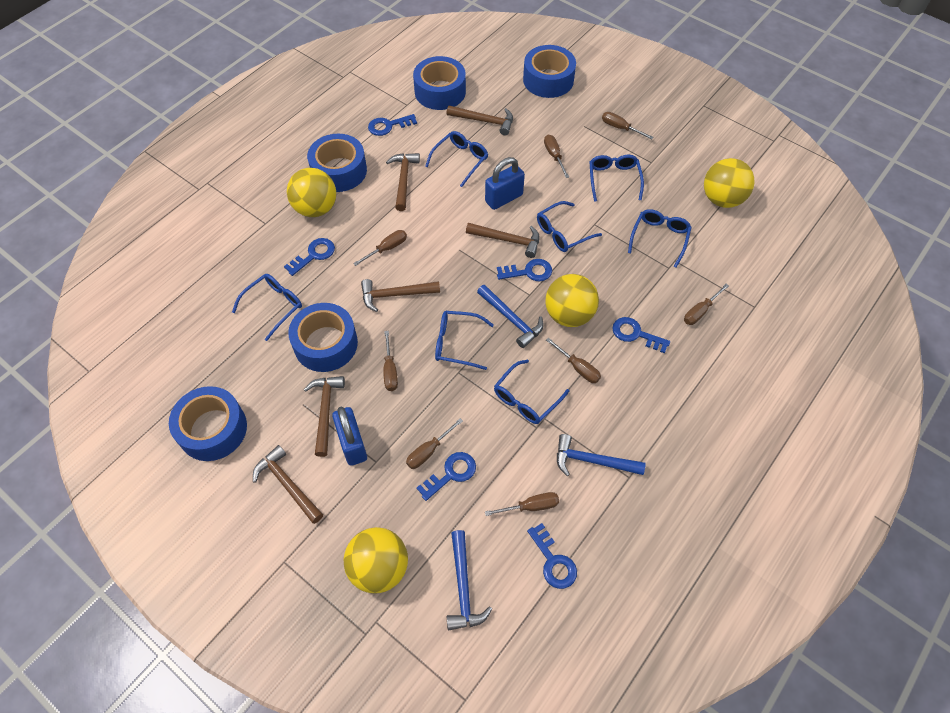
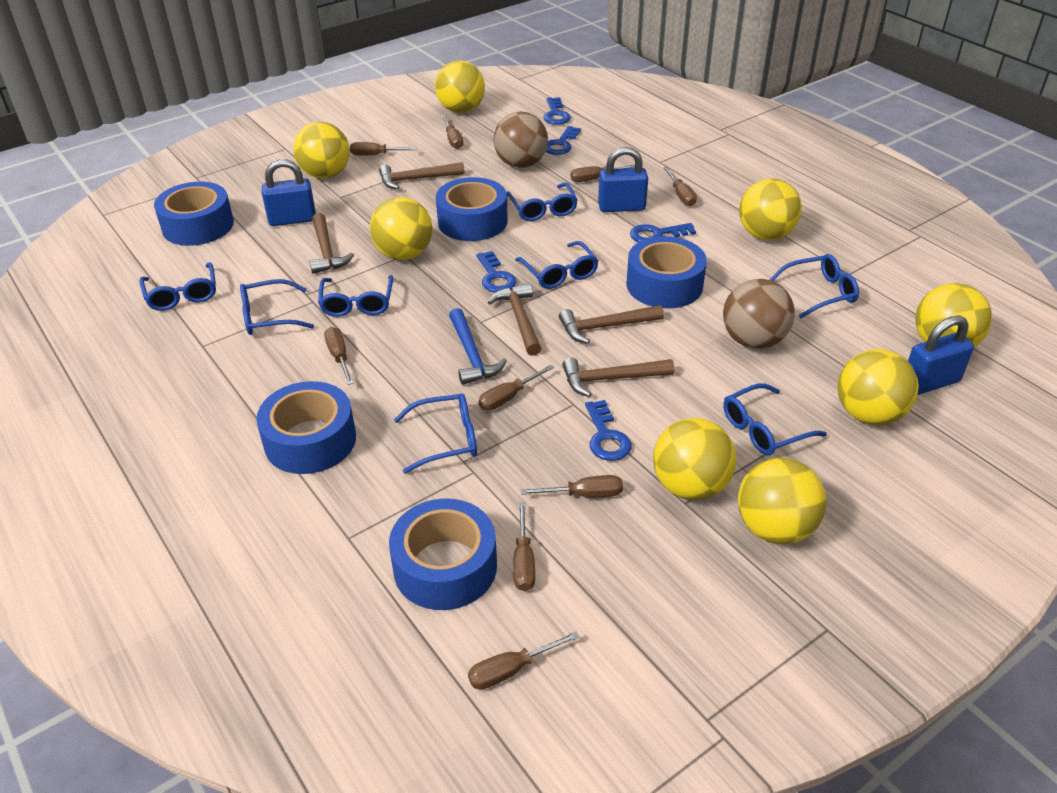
blue glasses: [232,274,302,341] [425,131,488,187] [435,311,494,370] [494,359,569,424] [537,201,602,252] [589,155,644,202] [628,209,692,268] = 7 -> [139,262,216,311] [240,279,314,335] [318,275,393,317] [394,393,477,474] [507,182,578,221] [515,241,599,289] [723,383,827,455] [769,254,859,318] = 8
blue hammer: [447,530,492,630] [477,285,544,348] [557,434,646,476] = 3 -> [449,308,507,385] = 1
blue key: [284,238,335,276] [368,114,417,136] [416,452,476,501] [497,259,552,282] [527,523,577,589] [612,317,670,353] = 6 -> [476,251,517,293] [543,97,571,125] [546,126,581,155] [585,400,632,461] [630,223,696,242] = 5
blue padlock: [332,407,367,466] [485,157,525,210] = 2 -> [262,159,316,226] [598,147,648,212] [908,316,974,395] = 3
brown ball: none = 0 -> [493,111,548,168] [723,279,795,349] = 2
brown hammer: [253,445,323,524] [304,376,345,457] [361,279,440,312] [386,153,420,211] [446,105,513,135] [466,223,540,258] = 6 -> [310,213,354,274] [379,162,465,189] [488,283,542,356] [559,305,664,344] [562,357,674,397] = 5
brown screwdriver: [353,230,407,266] [383,331,398,391] [406,418,463,469] [485,492,559,516] [544,135,569,178] [546,338,601,383] [602,112,653,140] [684,284,729,325] = 8 -> [324,327,353,385] [350,142,417,155] [442,115,463,149] [468,631,579,690] [479,365,554,410] [513,502,535,591] [521,475,623,497] [571,165,635,182] [663,167,697,206] = 9
yellow ball: [287,168,336,217] [344,527,408,593] [545,274,599,327] [704,158,754,208] = 4 -> [293,122,350,179] [370,197,432,260] [435,60,485,113] [653,418,737,500] [738,458,826,544] [739,178,802,240] [838,349,919,425] [915,283,992,347] = 8

